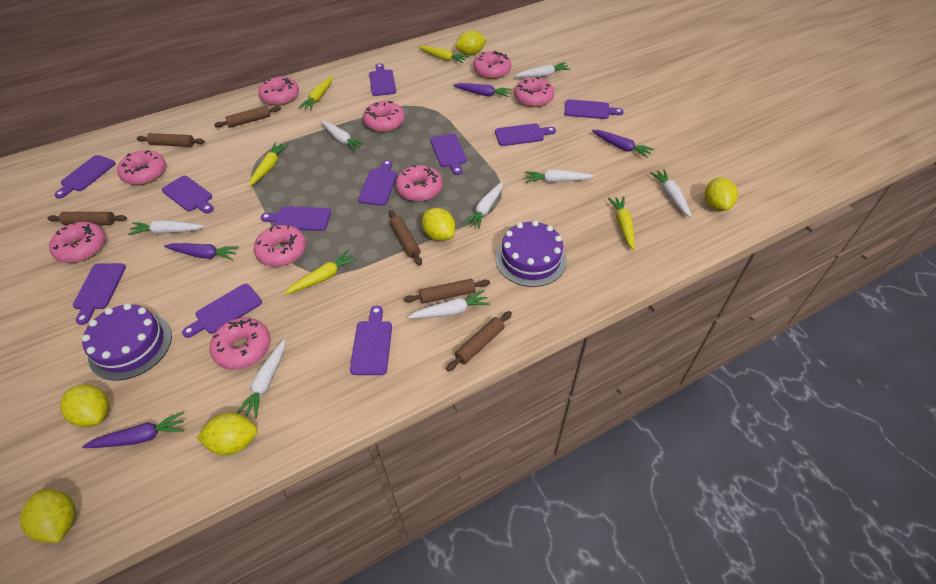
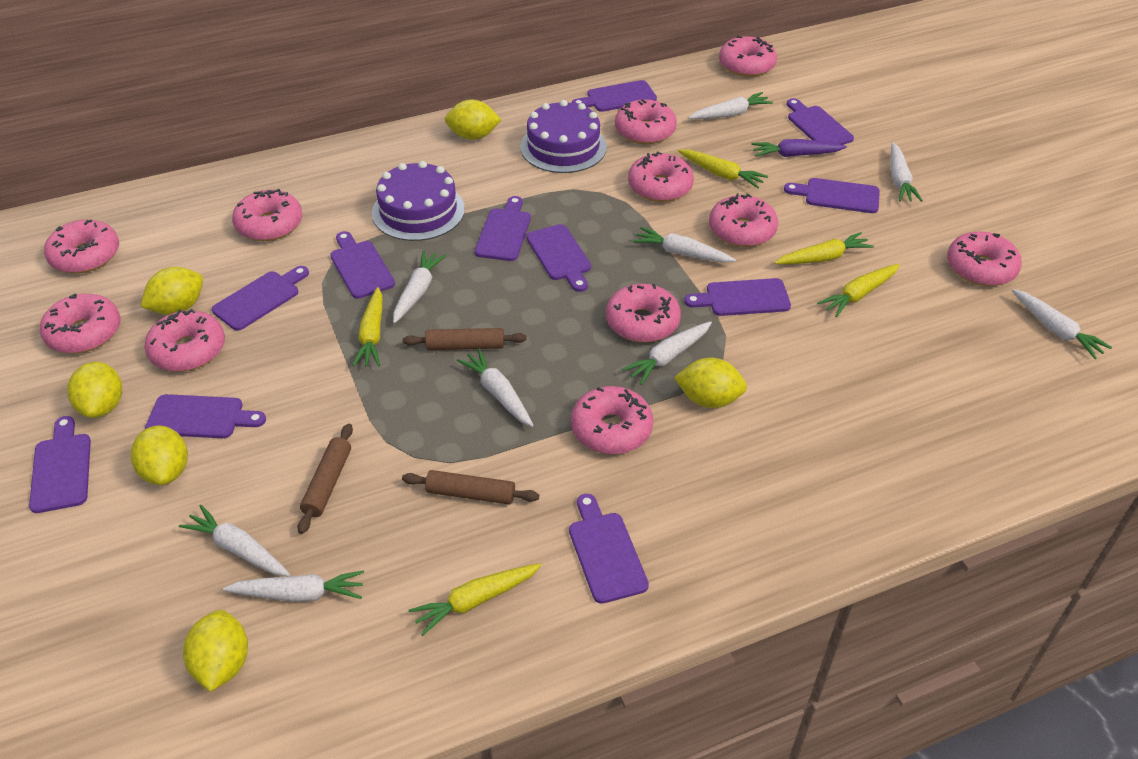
brown rolling pin: [47,212,127,225] [137,133,205,147] [214,106,281,128] [389,210,422,265] [404,279,490,304] [446,311,512,372] = 6 -> [298,424,353,534] [402,470,539,505] [403,328,527,350] = 3
pink donut: [49,222,106,263] [117,150,166,185] [210,318,270,370] [253,225,306,267] [258,76,299,106] [363,101,405,132] [396,165,442,202] [473,51,511,79] [514,77,554,107] = 9 -> [40,293,120,354] [44,219,119,274] [144,309,225,372] [232,189,303,241] [571,386,653,454] [606,284,681,343] [615,99,677,144] [628,151,694,202] [709,193,778,247] [719,36,777,77] [947,231,1022,286] = 11
purple carrot: [82,412,184,448] [164,243,239,260] [453,83,512,98] [592,130,654,158] = 4 -> [751,139,847,157] = 1
white carrot: [127,220,204,235] [236,339,285,419] [320,121,366,152] [408,290,490,319] [464,182,503,229] [515,63,571,78] [525,170,594,183] [650,169,692,218] = 8 -> [179,505,290,576] [223,570,364,602] [393,250,447,323] [457,348,534,427] [622,321,712,385] [633,227,736,263] [688,92,773,119] [891,143,923,202] [1012,289,1112,359] = 9

